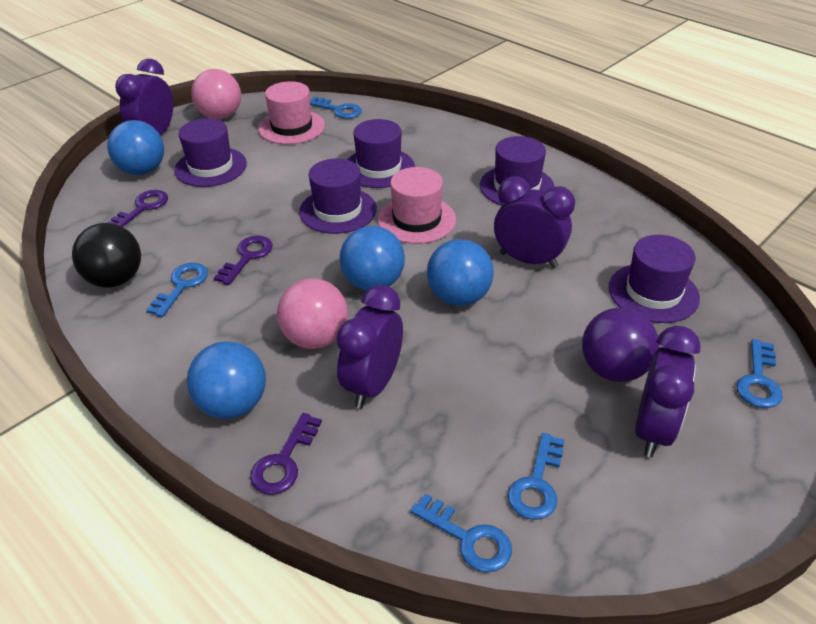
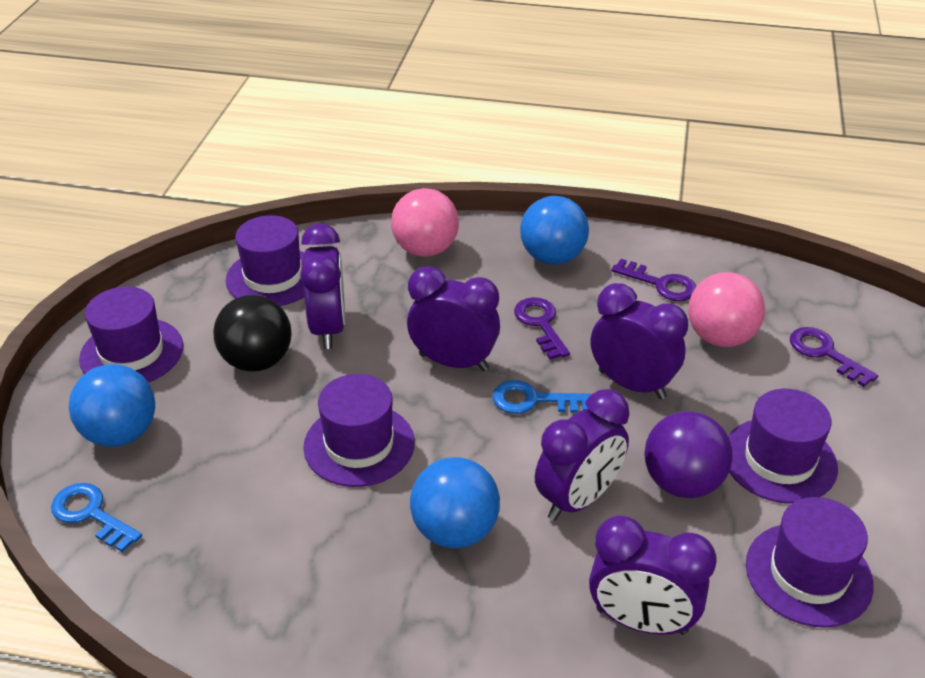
blue ball: [107,120,164,175] [187,341,266,419] [340,226,405,291] [427,239,494,306] = 4 -> [69,364,155,447] [410,457,500,549] [520,196,589,265] = 3
blue key: [146,263,208,317] [310,97,362,119] [410,494,512,572] [508,433,564,520] [737,339,783,408] = 5 -> [51,483,142,552] [492,380,591,414] = 2
pink hat: [258,81,325,144] [378,167,456,244] = 2 -> none = 0
purple clock: [115,59,173,135] [336,285,403,409] [494,176,575,268] [635,326,701,457] = 4 -> [300,223,345,349] [407,266,500,371] [535,389,629,521] [589,516,716,635] [591,283,688,399] = 5

